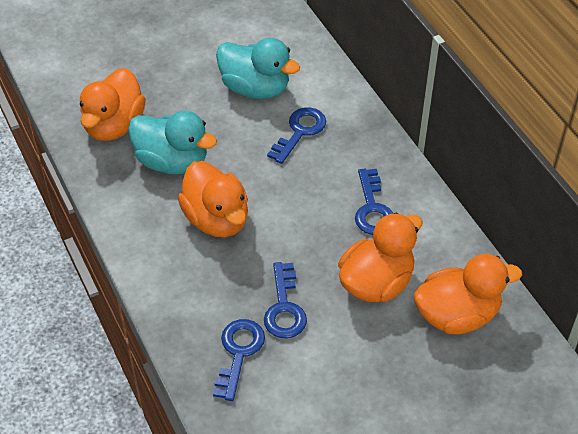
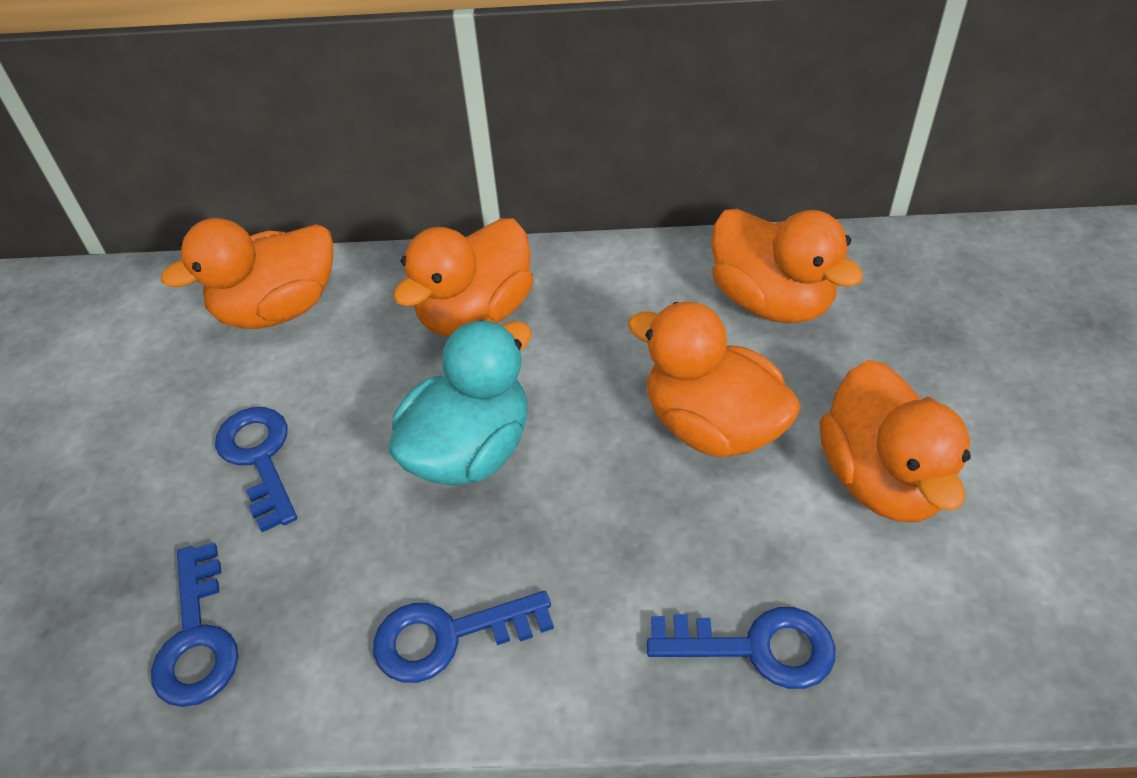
orange duck: [80,68,146,141] [178,161,248,237] [338,213,423,302] [414,254,522,334] = 4 -> [161,218,333,329] [393,218,534,337] [628,302,801,457] [712,209,864,323] [820,360,971,522] = 5
turquoise duck: [128,111,217,174] [216,38,300,99] = 2 -> [389,320,531,485] = 1

